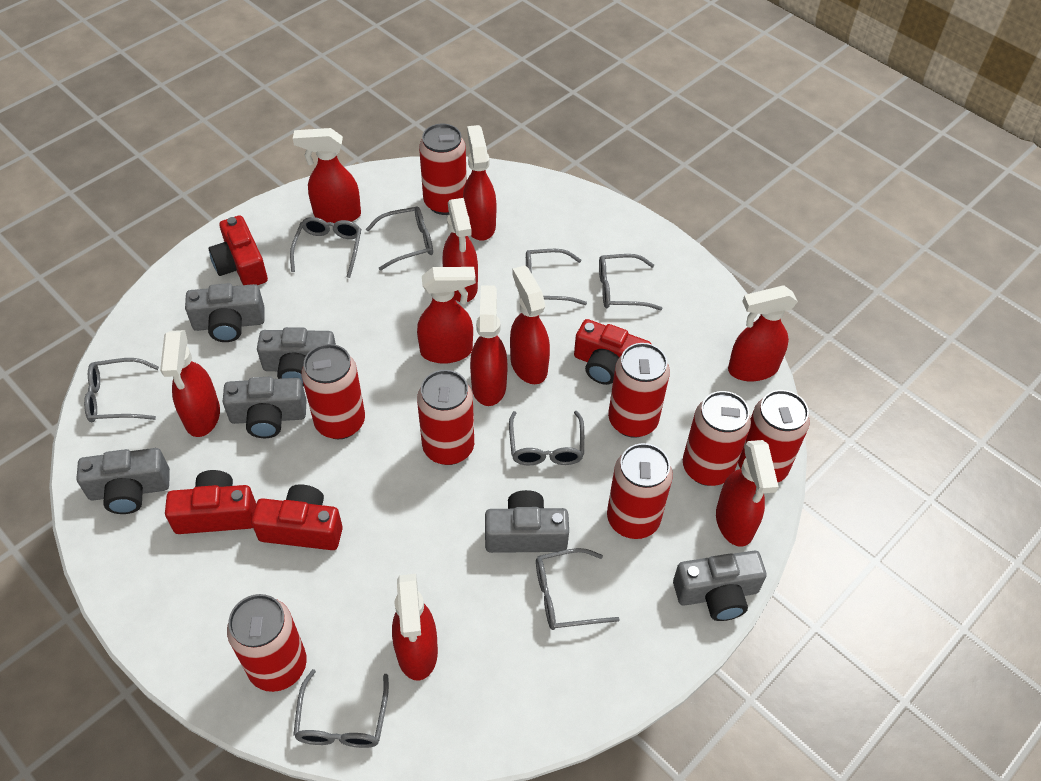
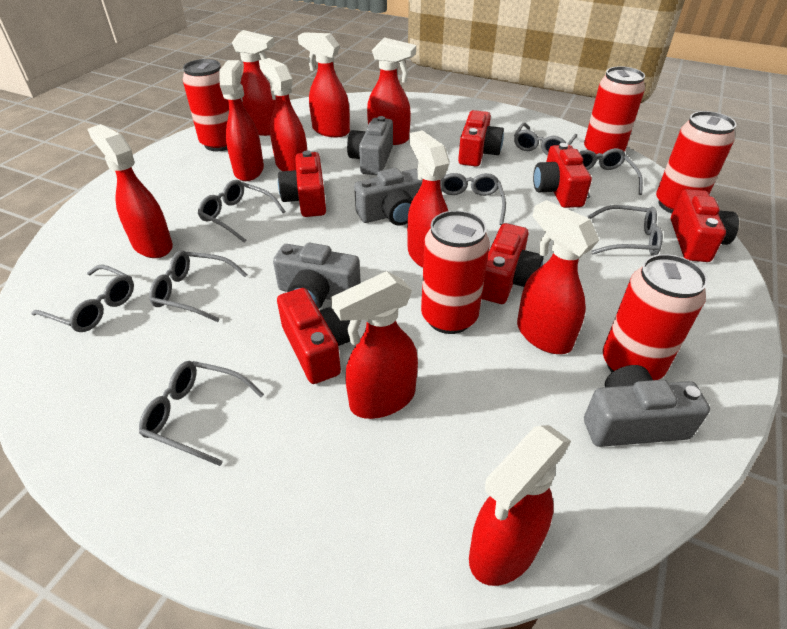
grey camera: [77,448,170,514] [185,283,265,342] [222,377,306,438] [257,327,336,386] [485,490,569,553] [673,551,767,621] = 6 -> [273,243,361,309] [347,116,393,175] [354,168,423,226] [584,365,710,447] = 4
red camera: [165,470,256,534] [209,215,268,285] [251,484,343,550] [574,319,651,385] = 4 -> [277,288,350,384] [278,150,326,217] [458,110,504,167] [481,223,544,304] [533,143,592,208] [671,189,739,262] = 6
red can: [227,594,307,692] [301,344,365,439] [417,370,474,465] [419,124,467,215] [607,443,673,539] [608,343,670,438] [683,391,751,486] [738,390,810,482] = 8 -> [183,59,229,151] [421,210,490,334] [584,66,645,160] [603,254,708,380] [656,111,736,213] = 5

